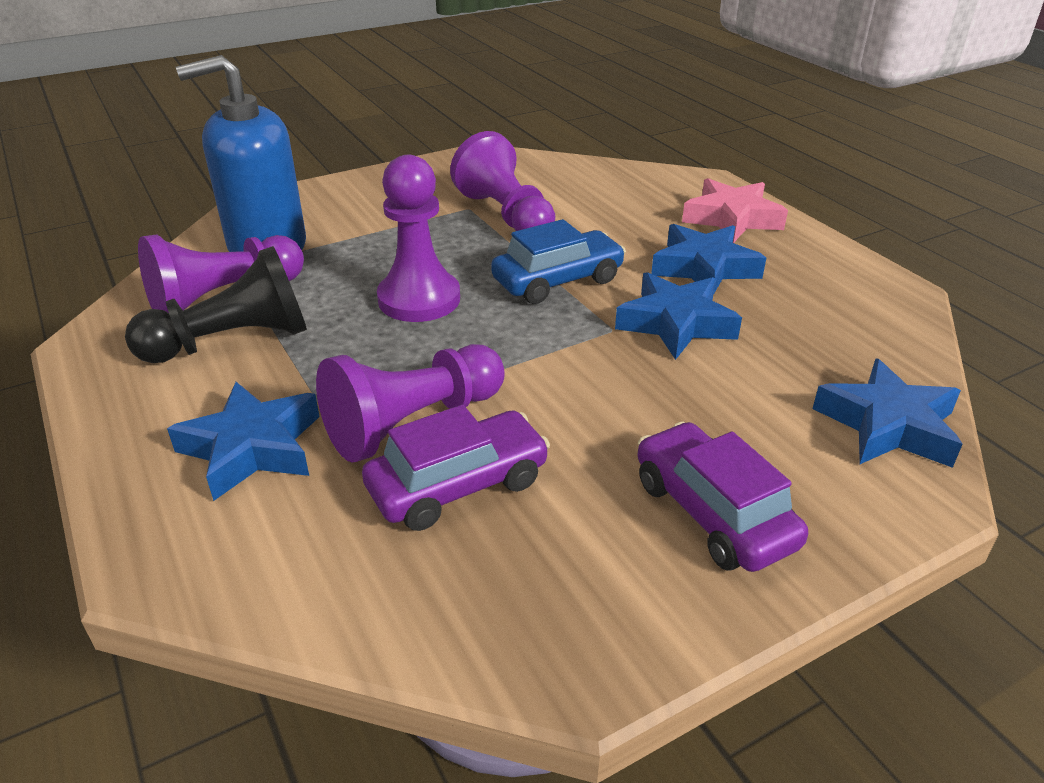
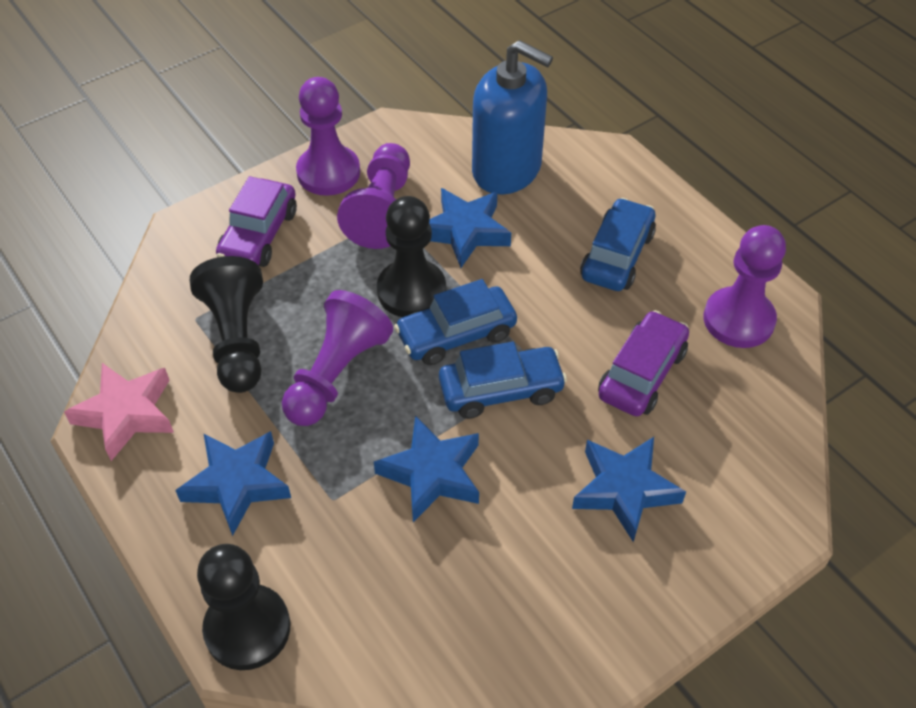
black pawn: [125,246,307,363] = 1 -> [190,256,263,393] [197,544,290,670] [377,196,446,317] = 3
blue car: [491,219,626,304] = 1 -> [394,279,517,365] [439,342,567,419] [580,198,656,291] = 3

